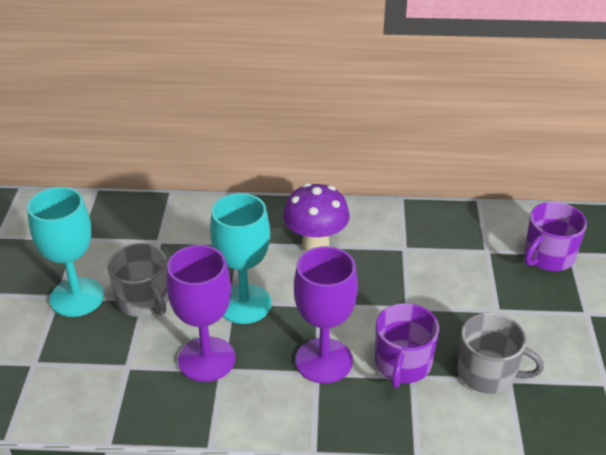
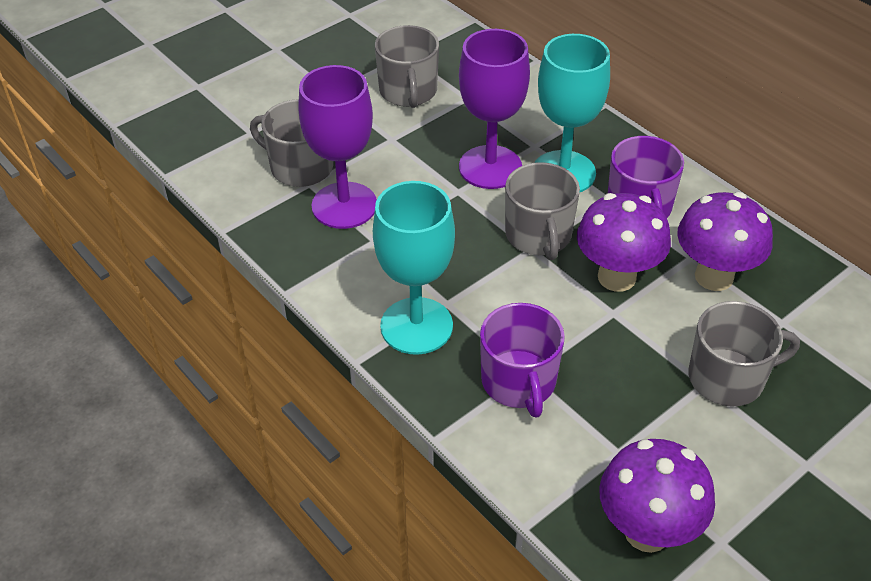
grey mug: [107,243,169,317] [458,313,544,394] = 2 -> [250,99,333,187] [375,25,439,108] [505,162,580,260] [689,301,800,407] = 4
purple mushroom: [283,183,350,252] = 1 -> [577,193,671,292] [599,439,715,553] [677,192,773,291] = 3

